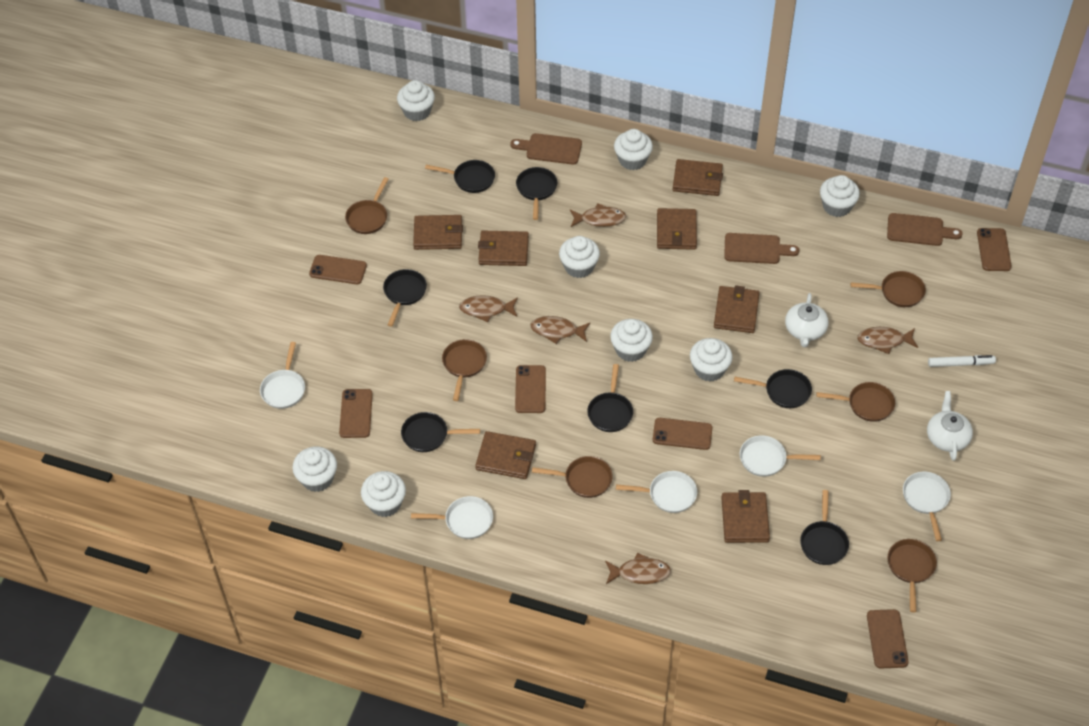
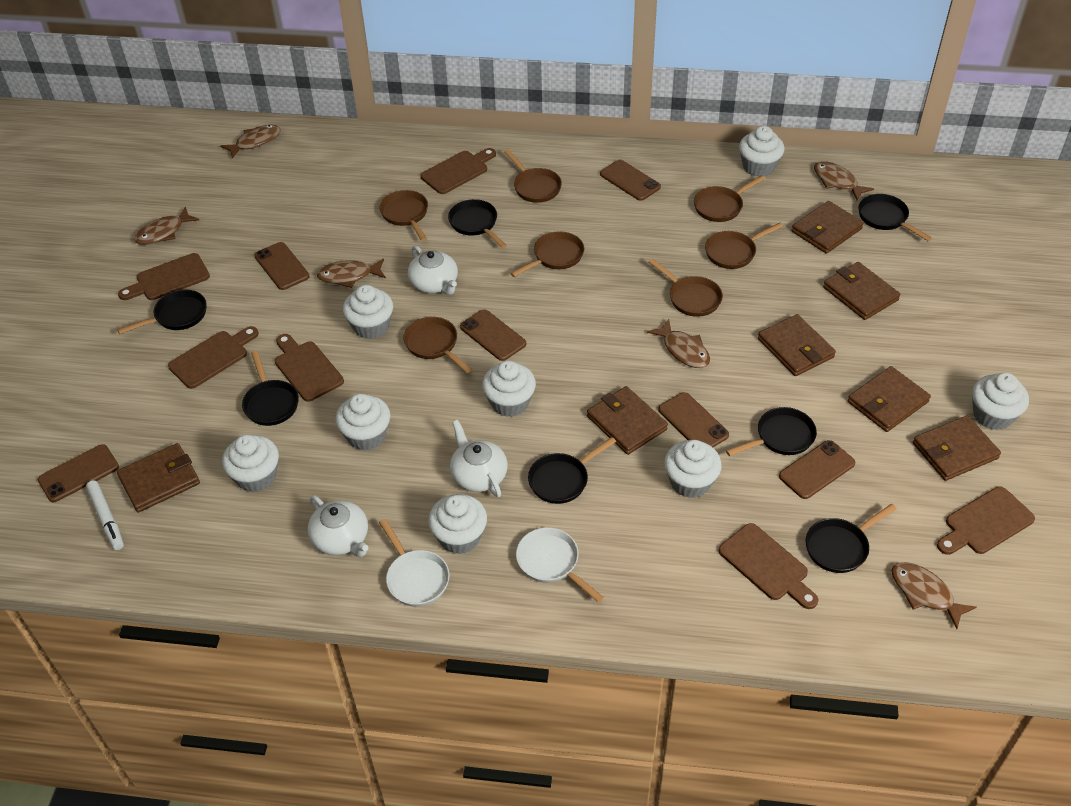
brown cutting board: [510,133,582,165] [724,233,799,264] [887,213,963,246] = 3 -> [118,253,210,300] [168,326,259,389] [275,334,344,402] [421,148,496,194] [719,523,818,609] [937,487,1035,555] = 6
brown fish: [459,295,518,322] [530,316,590,344] [570,203,626,227] [605,553,671,584] [857,327,918,354] = 5 -> [134,207,199,245] [220,125,281,159] [317,259,386,288] [647,319,710,368] [814,161,874,200] [891,562,977,629] = 6
brown pan: [345,177,388,234] [442,339,487,401] [532,456,613,498] [816,382,895,422] [850,271,926,307] [888,539,937,613] = 6 -> [379,190,428,241] [404,317,472,373] [504,149,562,203] [510,231,584,277] [648,258,723,317] [694,175,766,222] [705,222,783,269] = 7
white pan: [260,342,305,409] [411,496,493,539] [616,471,697,513] [740,435,821,477] [903,472,951,541] = 5 -> [379,519,450,607] [516,527,603,602] = 2
white teapot: [785,293,828,348] [927,391,973,461] = 2 -> [308,495,368,557] [408,246,458,295] [450,420,508,498] = 3

